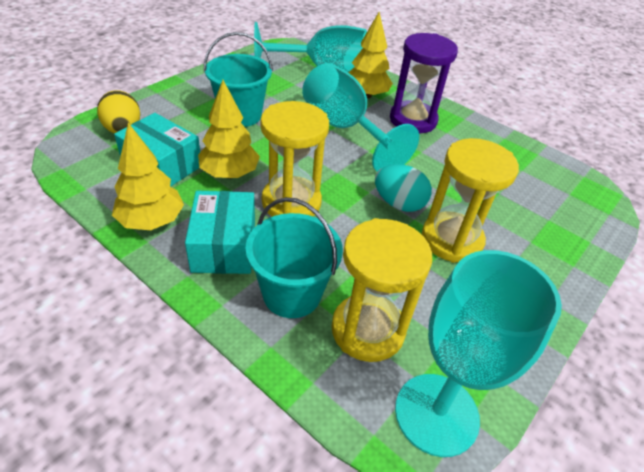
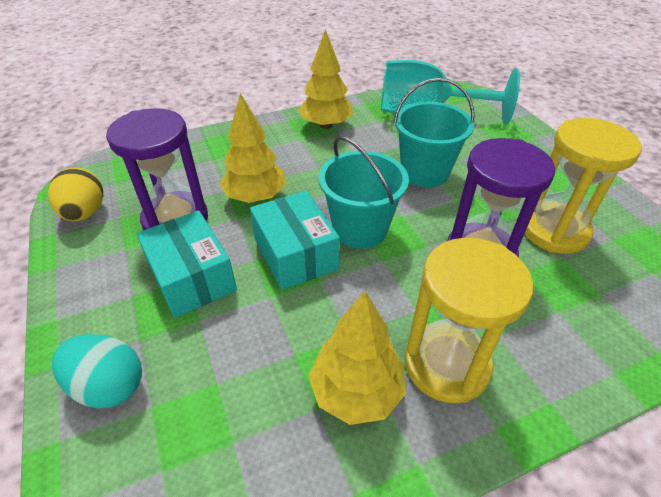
purple hourglass: [390,33,458,133] = 1 -> [106,108,208,230] [447,138,555,257] = 2
turquoise goblet: [254,22,367,72] [302,63,419,172] [395,250,562,457] = 3 -> [381,60,520,124] = 1
yellow hourglass: [260,101,329,217] [331,218,433,362] [422,138,519,263] = 3 -> [405,238,533,403] [525,118,642,254] = 2

